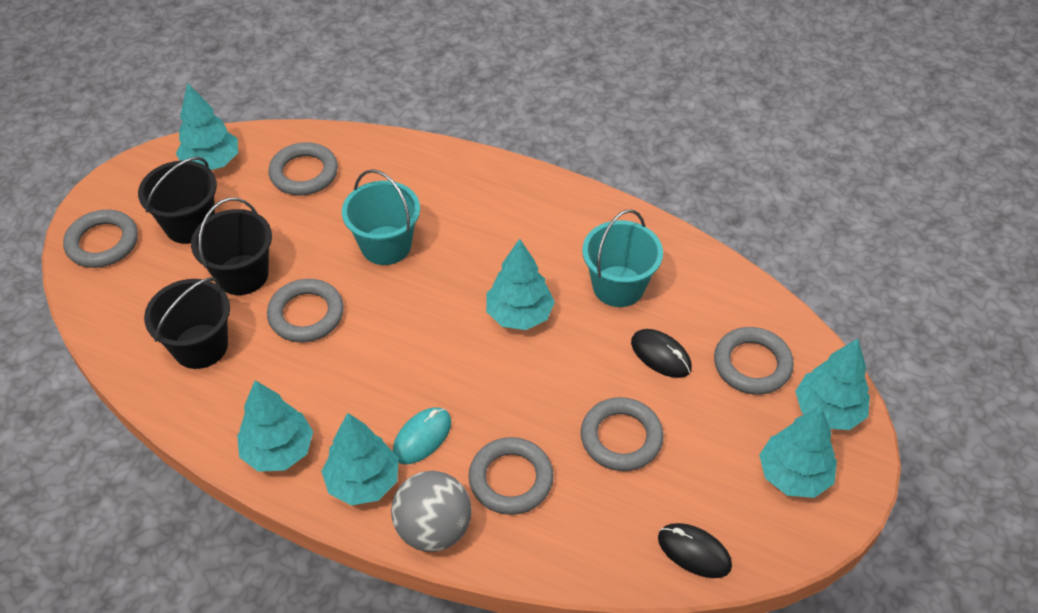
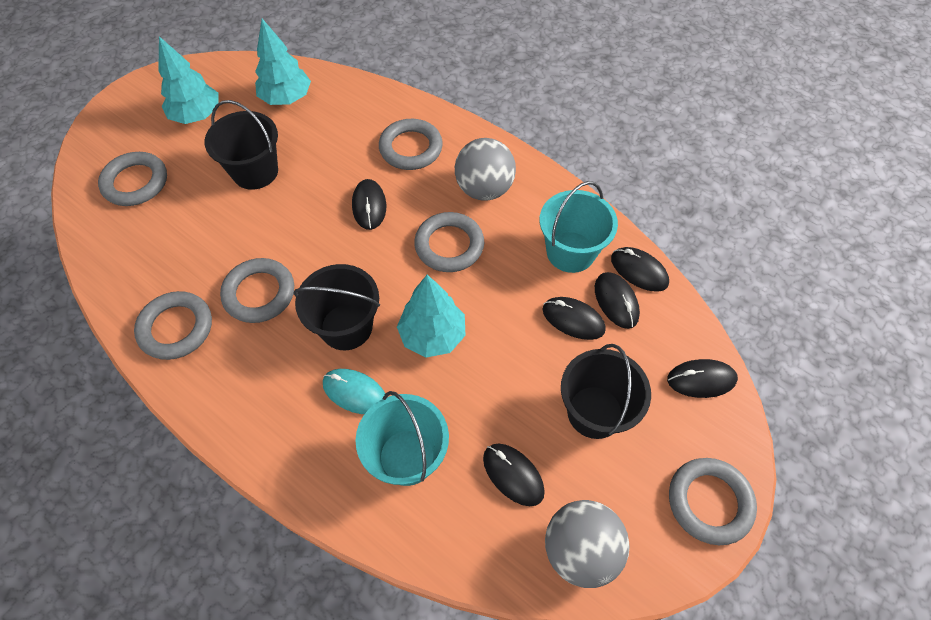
black mouse: [631,329,692,378] [658,523,732,578] = 2 -> [352,179,386,230] [483,444,545,506] [542,297,606,340] [595,272,640,329] [611,247,669,292] [667,359,738,398] = 6
grey ball: [391,471,472,552] = 1 -> [455,138,516,201] [545,500,630,588] = 2
turquoise tree: [176,83,238,170] [237,380,313,472] [321,413,398,505] [486,239,555,330] [759,406,837,498] [795,339,870,430] = 6 -> [158,36,218,124] [255,19,311,105] [397,275,465,357] = 3

